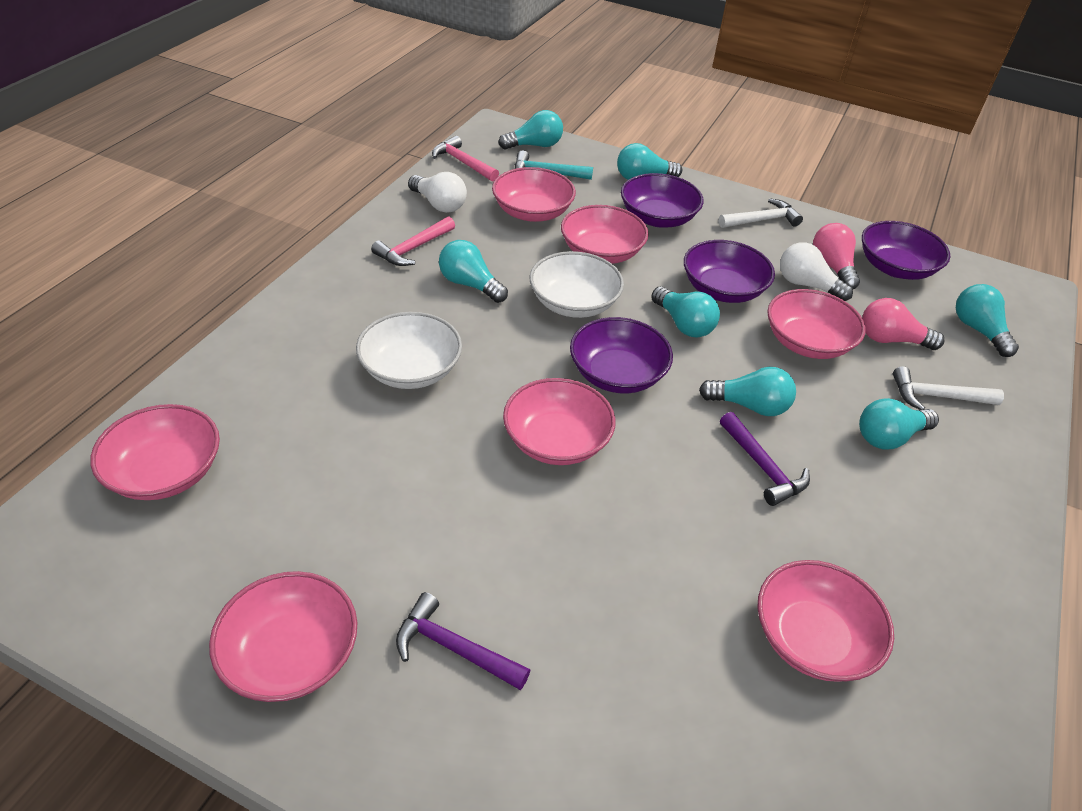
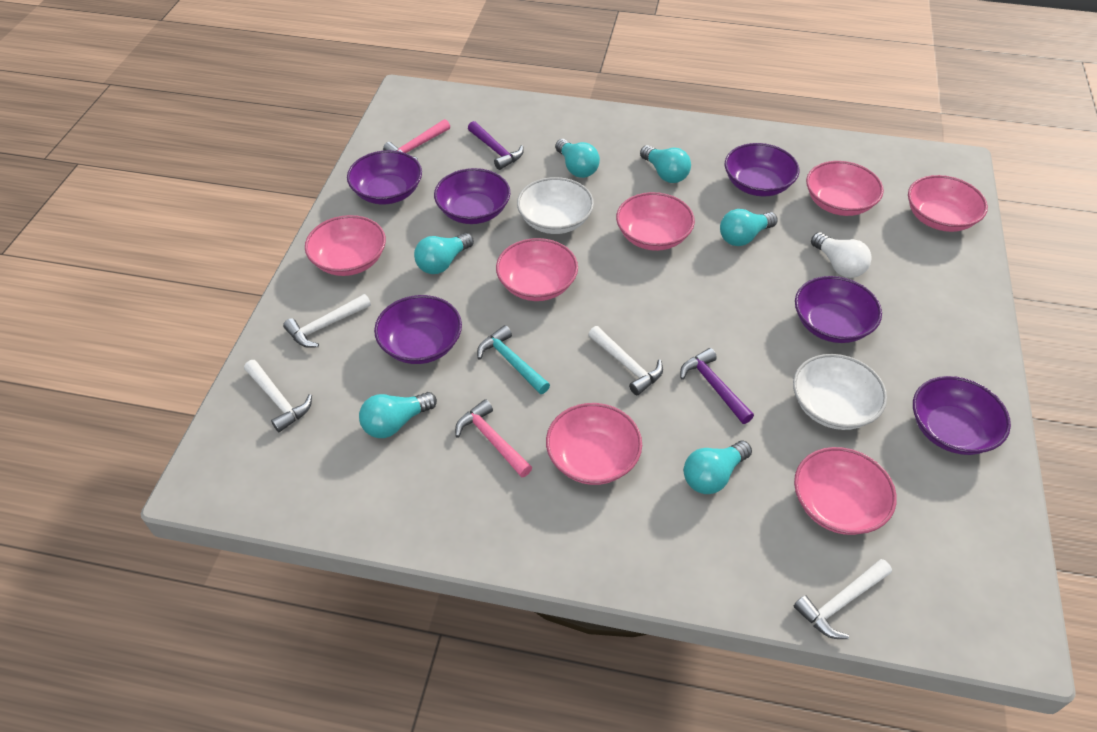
pink light bulb: [813,223,860,289] [862,298,945,350] = 2 -> none = 0
purple bowl: [570,317,673,393] [621,173,704,228] [684,240,775,303] [862,221,951,280] = 4 -> [347,150,422,204] [374,295,462,364] [434,168,510,224] [725,143,799,196] [795,276,882,343] [913,376,1011,455] = 6
turquoise light bulb: [439,240,508,303] [498,110,563,149] [617,143,682,180] [651,286,720,337] [699,367,796,416] [859,398,939,449] [956,284,1019,357] = 7 -> [359,392,437,438] [414,233,474,274] [555,139,600,178] [640,145,691,183] [684,441,752,494] [720,209,778,246] = 6
white hammer: [719,198,803,228] [893,366,1004,410] = 2 -> [244,360,312,432] [283,294,371,348] [588,326,663,395] [794,559,892,639] = 4
white light bulb: [408,172,467,213] [780,242,853,301] = 2 -> [811,232,872,278] = 1

